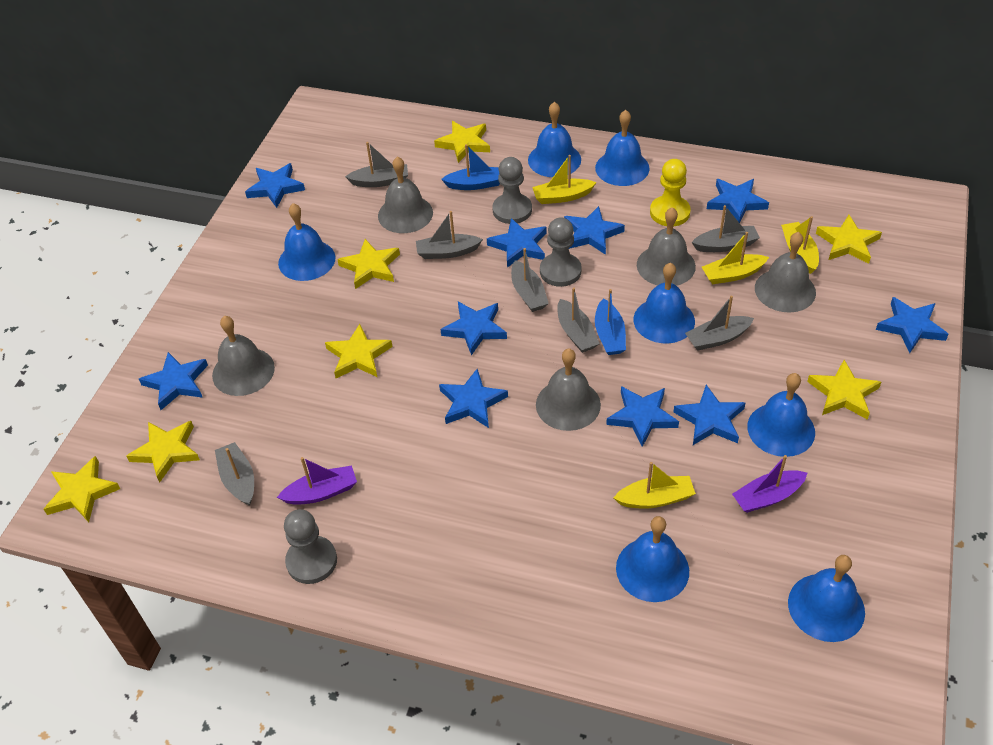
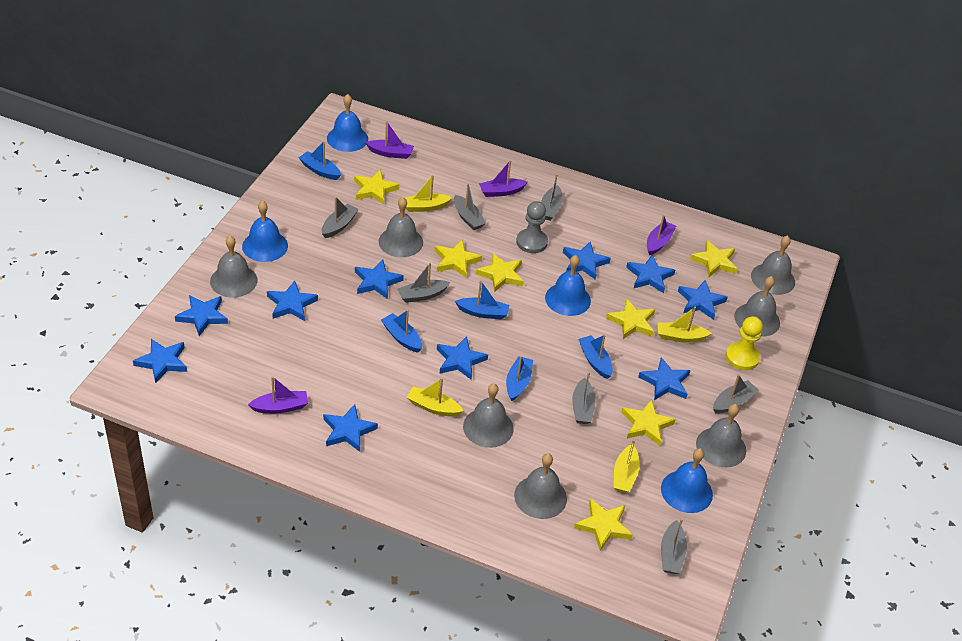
blue bell: [278,203,336,281] [528,102,581,177] [595,110,650,186] [616,516,689,602] [634,263,695,343] [747,373,815,457] [788,555,865,642] = 7 -> [242,201,288,262] [327,94,368,152] [545,255,591,316] [661,448,713,513] = 4
blue boat: [441,144,500,190] [595,289,626,355] = 2 -> [299,141,341,180] [381,310,422,353] [455,280,509,319] [506,356,533,401] [578,334,613,379] = 5
grey bell: [212,316,275,396] [378,157,433,233] [536,348,601,431] [637,207,696,286] [755,232,816,313] = 5 -> [210,235,258,298] [378,197,423,257] [463,383,514,448] [514,453,567,519] [696,404,746,467] [734,276,780,337] [751,235,795,295] = 7
grey pawn: [284,509,337,584] [492,157,532,224] [540,217,582,287] = 3 -> [516,201,548,253] = 1
purple boat: [277,457,357,505] [732,455,807,513] = 2 -> [248,376,308,414] [365,121,414,159] [479,160,528,197] [647,215,676,255] = 4

